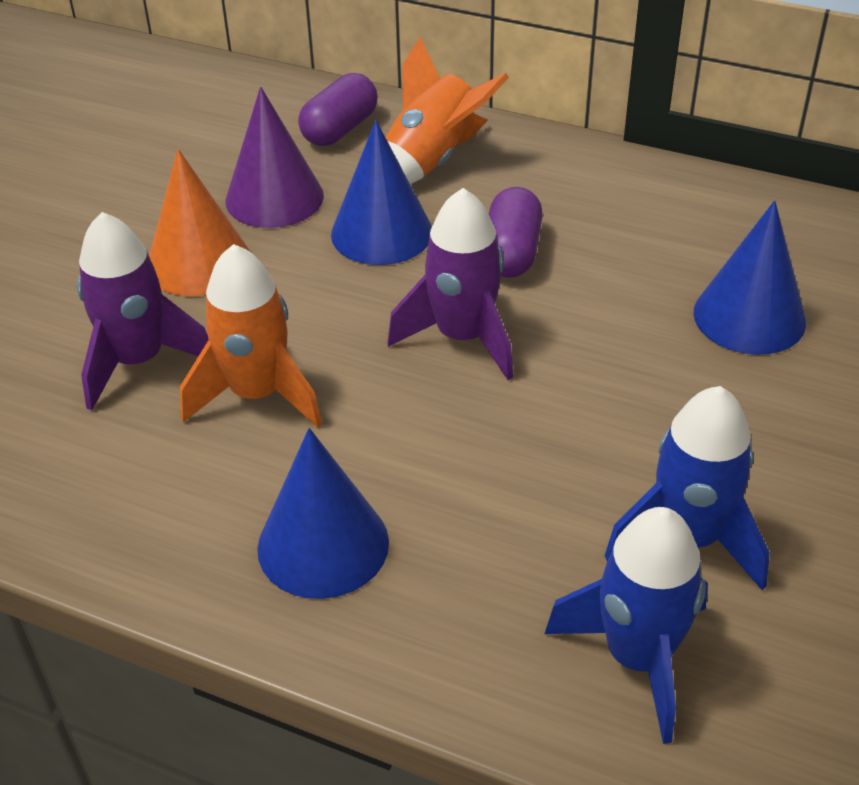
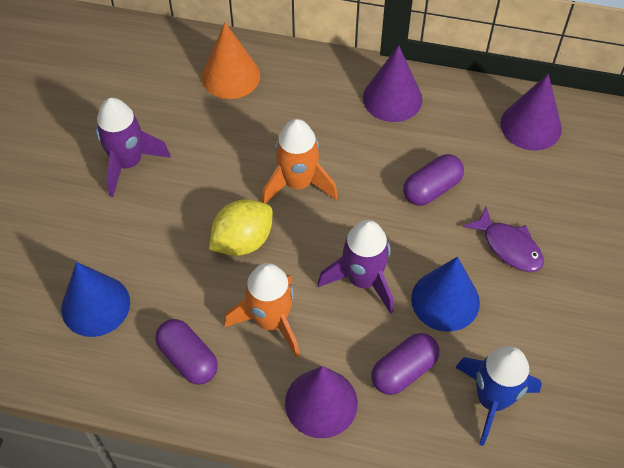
blue cone: [257,428,389,599] [331,120,432,265] [694,200,806,355] = 3 -> [61,262,130,337] [411,257,480,332] = 2
blue rocket: [545,507,708,744] [605,386,770,590] = 2 -> [455,346,542,446] = 1
purple capsule: [298,73,378,146] [489,187,543,278] = 2 -> [155,319,218,384] [371,333,439,395] [403,154,464,206] = 3
purple cone: [226,87,324,228] = 1 -> [285,366,358,438] [363,45,422,122] [500,74,562,150] = 3
purple fish: none = 0 -> [463,207,544,272] = 1
yellow lemon: none = 0 -> [209,199,273,256] = 1

